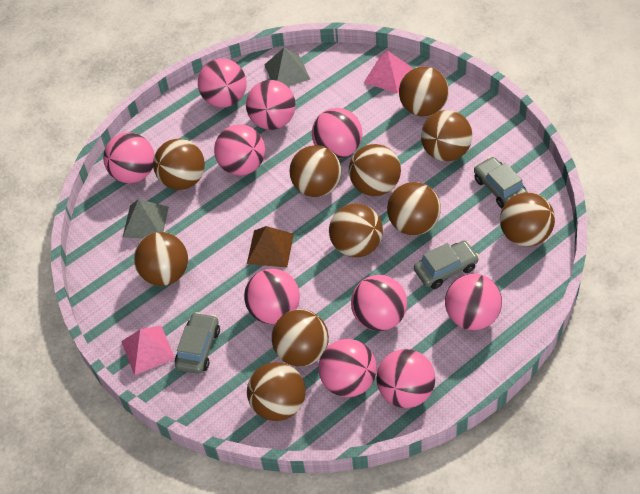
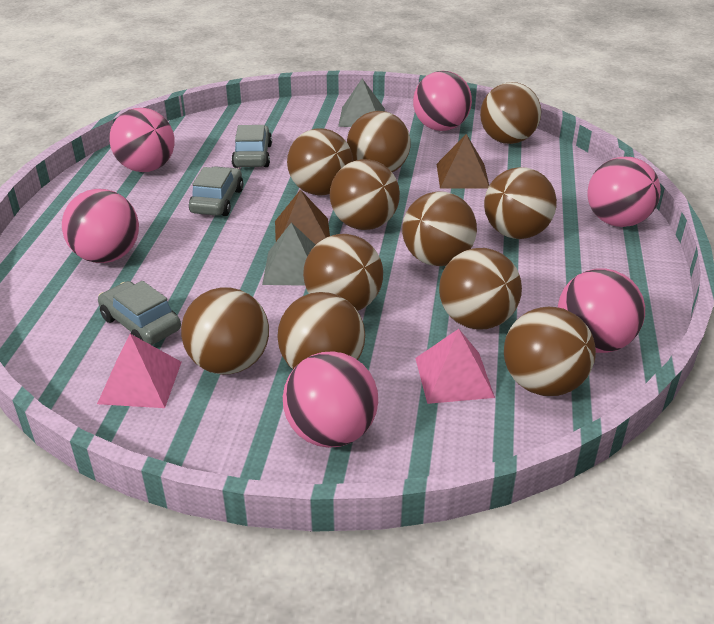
brown pyramid: [247,226,294,267] = 1 -> [275,189,330,245] [437,134,489,188] = 2
pink ball: [103,132,155,183] [198,58,247,107] [214,124,265,175] [244,268,300,324] [246,80,296,130] [312,108,363,159] [318,339,377,397] [351,275,407,331] [376,349,435,408] [445,274,502,330] = 10 -> [62,189,139,263] [110,108,175,172] [283,351,378,448] [413,71,472,131] [558,268,645,353] [587,157,661,227] = 6

